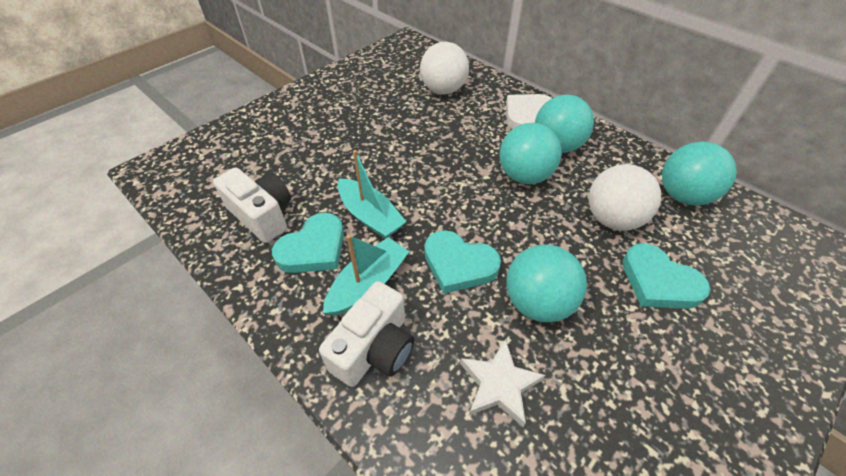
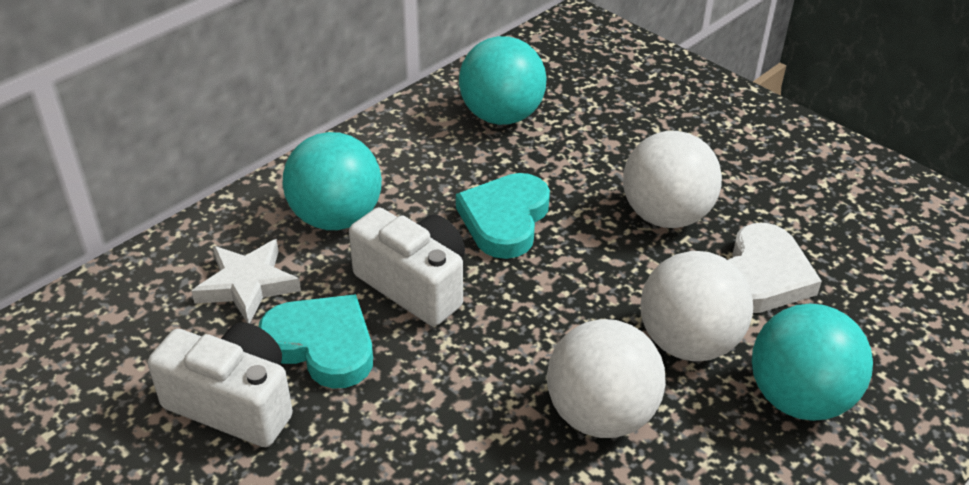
turquoise ball: [500,123,562,184] [506,245,587,322] [535,95,594,153] [662,142,737,206] = 4 -> [283,132,382,230] [459,36,547,125] [752,304,873,421] = 3
turquoise boat: [323,235,410,316] [338,150,406,239] = 2 -> none = 0
turquoise heart: [272,213,344,273] [424,230,501,294] [622,243,710,309] = 3 -> [259,294,373,389] [456,173,550,259] = 2
white ball: [420,42,469,94] [589,164,661,231] = 2 -> [547,319,666,438] [623,131,722,228] [640,251,753,361] = 3

